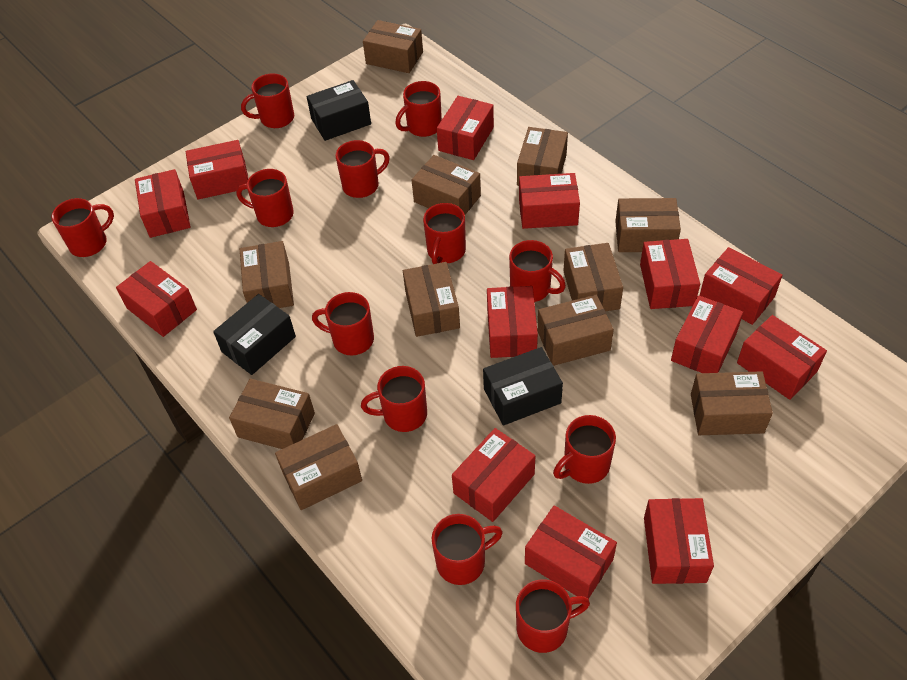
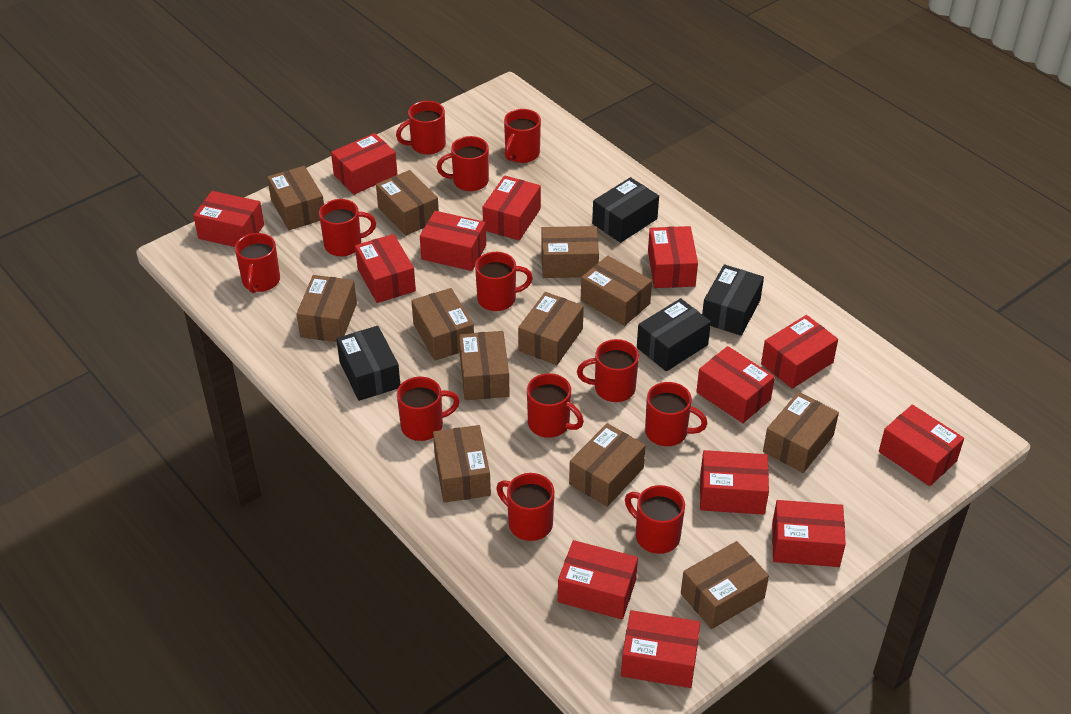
black box: [213,294,296,375] [306,80,371,141] [483,347,563,426] = 3 -> [336,326,400,401] [592,177,659,243] [637,298,711,371] [702,264,764,336] = 4
brown box: [229,379,315,449] [240,241,294,308] [275,424,362,510] [363,20,423,73] [403,262,460,337] [412,155,481,215] [517,127,568,186] [537,295,614,366] [563,243,623,311] [615,198,681,252] [691,371,773,435] = 11 -> [267,166,324,230] [297,275,357,342] [376,170,439,236] [411,288,474,361] [433,425,491,503] [459,331,510,400] [518,292,584,365] [541,226,599,278] [569,423,646,507] [581,256,652,326] [681,541,769,629] [763,392,839,473] = 12

